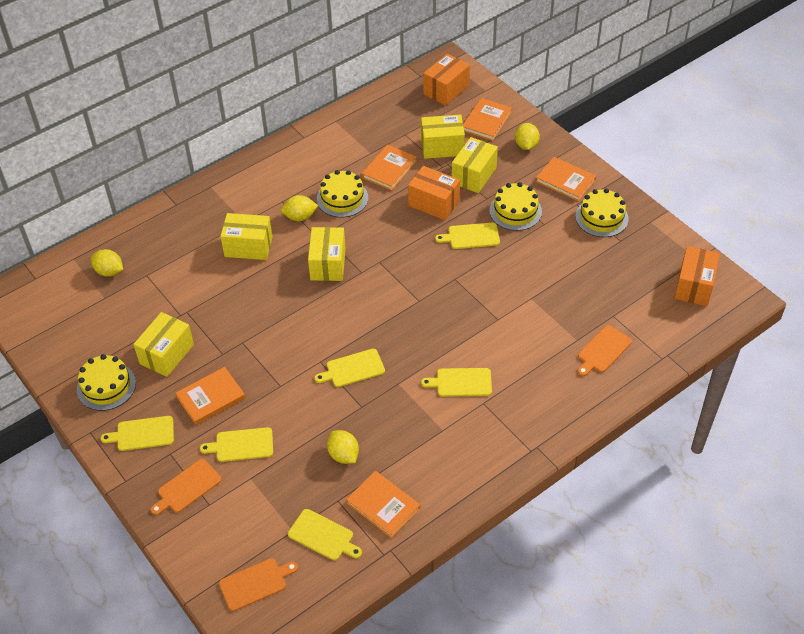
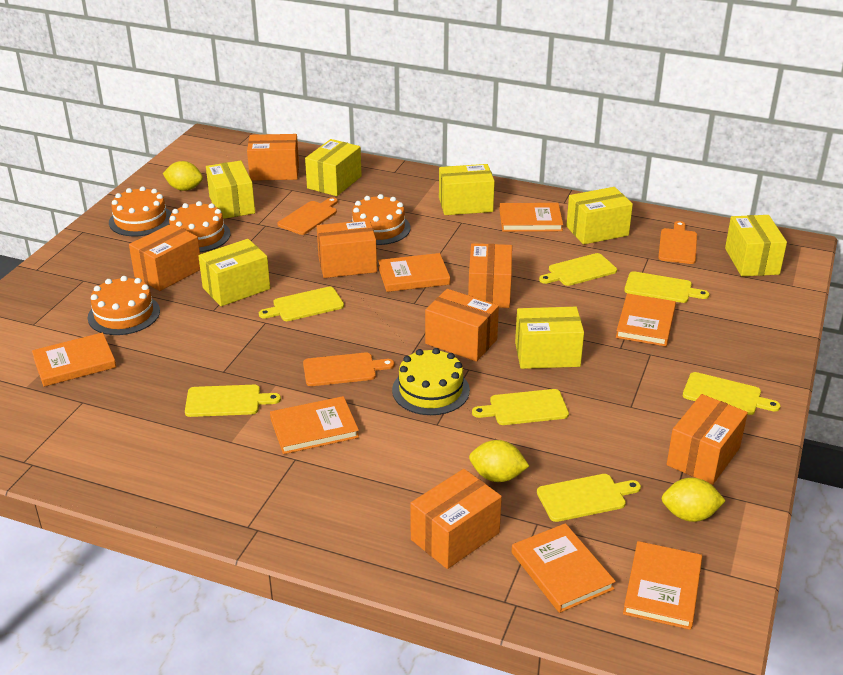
orange book: [175,367,245,425] [346,471,420,538] [362,145,417,191] [463,98,512,141] [536,157,596,201] = 5 -> [32,332,116,387] [270,396,359,454] [378,253,450,292] [500,203,563,232] [512,523,616,613] [616,293,676,346] [623,541,702,630] = 7
orange box: [408,166,460,220] [423,53,470,106] [674,246,720,306] = 3 -> [129,223,200,291] [247,134,299,181] [317,220,377,278] [410,469,502,569] [425,289,499,362] [468,243,512,308] [667,394,748,485] = 7
orange cake: none = 0 -> [88,276,160,335] [109,186,172,236] [169,201,231,252] [350,194,410,245] = 4
yellow box: [133,312,194,377] [220,213,273,260] [308,227,346,281] [421,114,465,159] [452,137,498,193] = 5 -> [198,239,270,306] [206,161,255,219] [305,139,362,196] [439,164,495,215] [515,307,584,369] [566,187,633,245] [725,215,787,276] = 7
yellow cake: [77,354,136,411] [317,170,368,217] [489,182,542,231] [575,189,629,237] = 4 -> [392,348,470,415] = 1
yellow cutting board: [101,416,174,451] [200,427,273,462] [288,509,362,561] [314,349,385,387] [421,368,492,397] [435,222,500,249] = 6 -> [185,385,281,417] [259,287,344,321] [472,389,569,425] [537,474,641,522] [539,253,617,286] [624,271,709,303] [683,372,781,415] = 7
yellow lemon: [91,249,123,277] [281,195,318,221] [327,430,359,464] [515,123,540,150] = 4 -> [163,161,203,191] [469,440,529,482] [661,478,726,522] = 3

